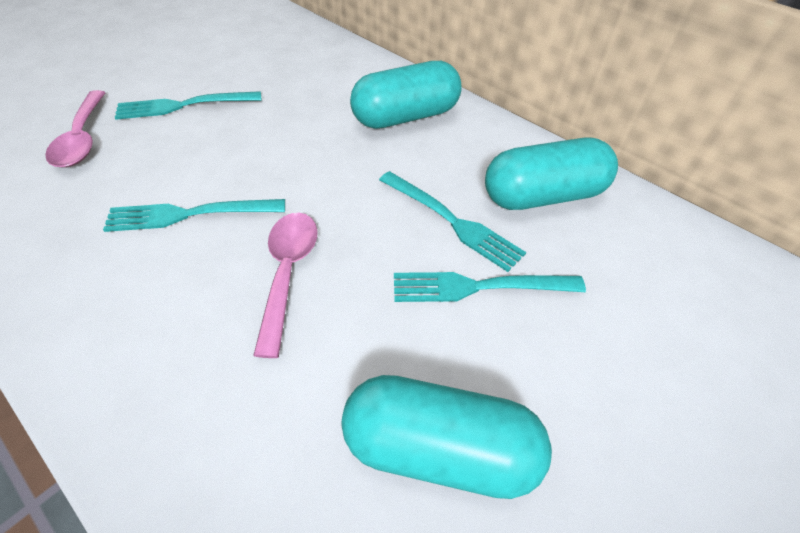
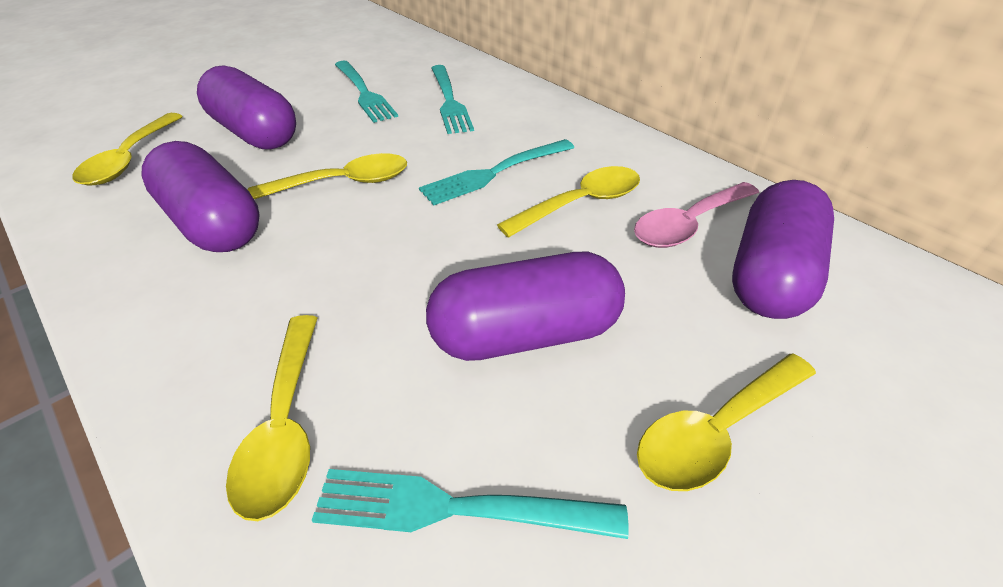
pink spoon: [45,90,106,168] [253,213,318,358] = 2 -> [634,182,759,248] = 1
purple capsule: none = 0 -> [141,141,260,252] [197,65,296,150] [426,252,625,361] [732,180,834,319] = 4
turquoise capsule: [341,375,552,499] [350,61,462,129] [485,137,618,210] = 3 -> none = 0
yellow spoon: none = 0 -> [72,113,183,186] [226,315,317,521] [247,153,407,199] [497,166,640,238] [637,354,816,491] = 5

